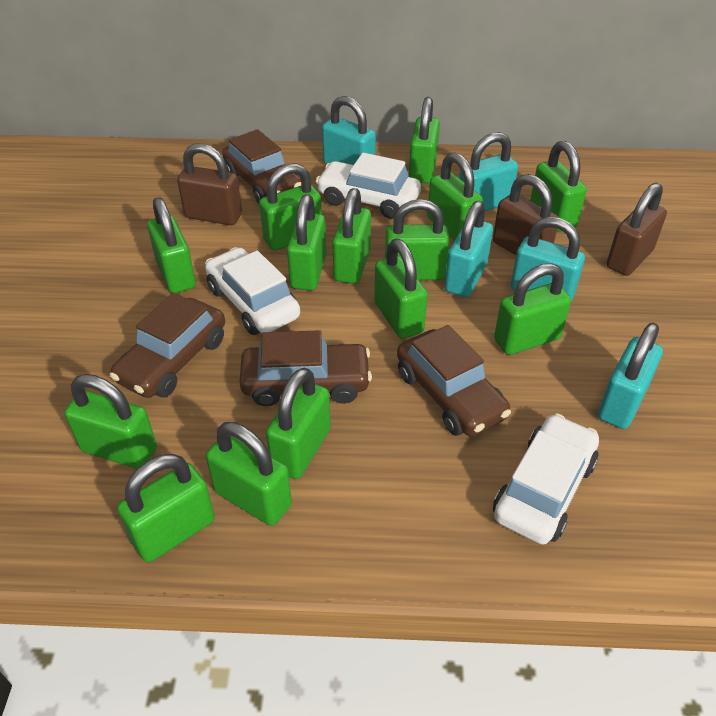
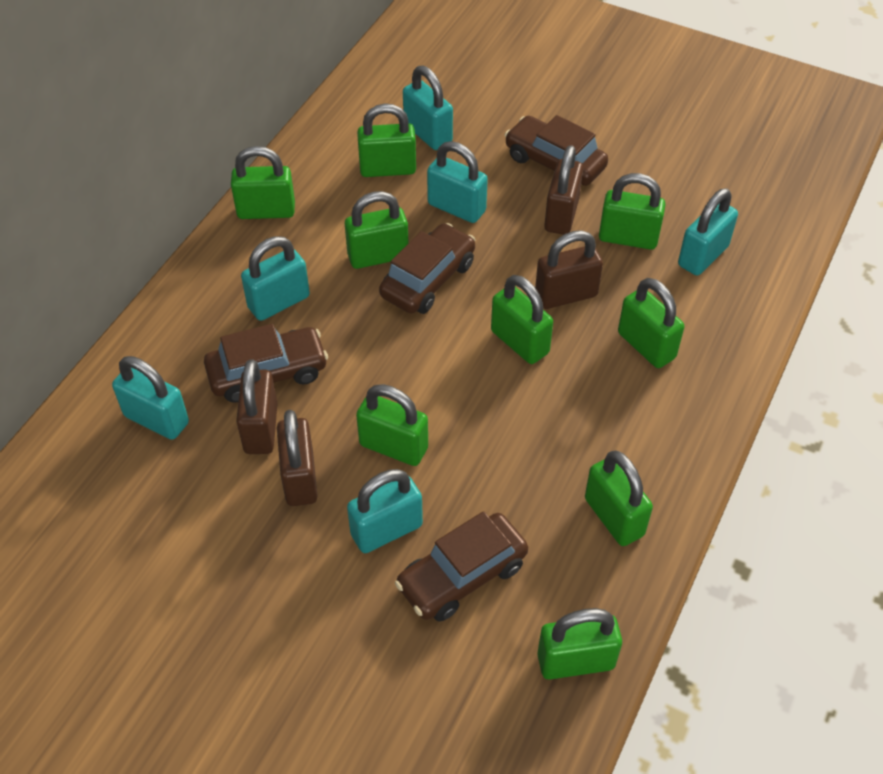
brown padlock: [177,143,242,225] [493,174,559,255] [606,183,667,276] = 3 -> [236,359,278,454] [277,410,318,506] [535,230,603,309] [544,145,583,235] = 4
green padlock: [65,374,157,469] [117,454,215,562] [147,197,196,293] [206,422,292,526] [259,163,322,250] [266,367,331,479] [287,194,327,291] [332,188,371,284] [374,239,428,339] [385,199,450,280] [409,97,440,184] [427,152,483,241] [494,263,571,355] [530,141,587,232] = 14 -> [231,146,295,219] [345,191,409,269] [356,384,428,466] [357,103,416,177] [491,275,553,364] [537,608,622,680] [585,451,653,546] [599,173,666,250] [618,278,684,368] = 9
turquoise padlock: [322,96,376,165] [445,201,493,297] [459,132,518,211] [511,217,585,301] [598,323,663,429] = 5 -> [112,356,189,440] [241,236,310,321] [347,469,423,553] [403,66,453,150] [427,141,488,223] [678,188,738,275] = 6
white car: [205,247,300,335] [316,153,421,219] [493,413,599,544] = 3 -> none = 0

